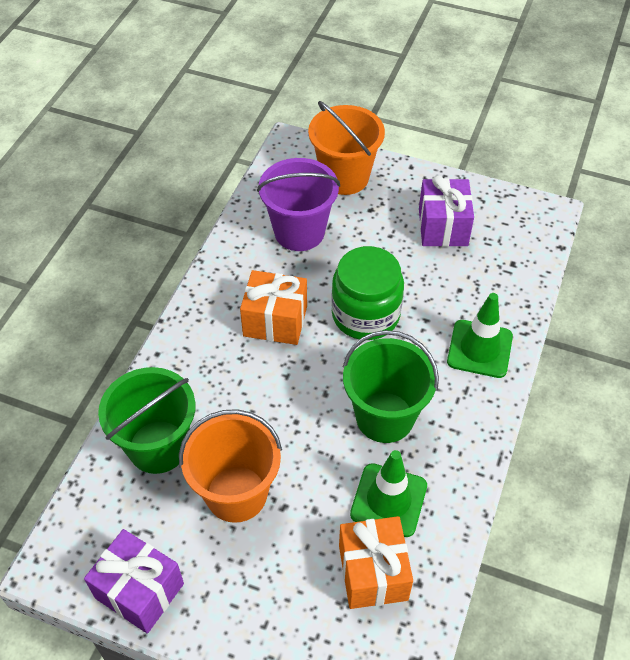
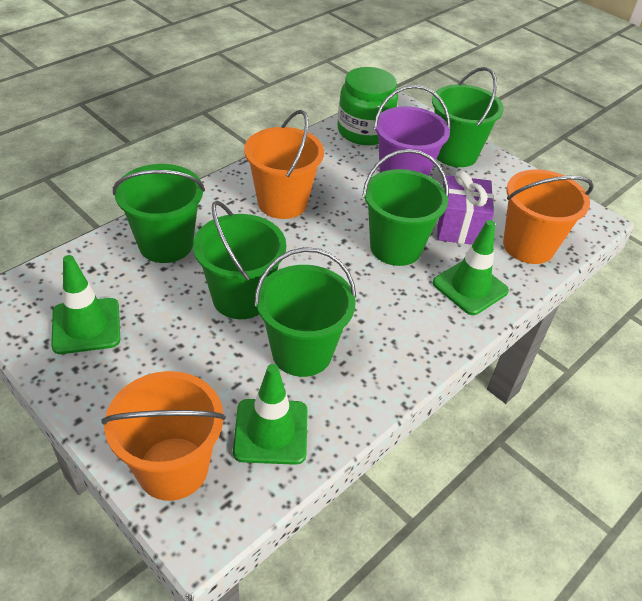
green bucket: [98,367,196,474] [343,330,439,443] = 2 -> [113,164,205,263] [193,201,286,319] [255,247,356,377] [363,149,449,266] [432,67,504,167] = 5
green traffic cone: [350,450,427,537] [447,293,513,378] = 2 -> [51,255,120,354] [233,364,308,465] [433,220,509,315] = 3
orange bucket: [179,409,282,523] [308,101,385,195] = 2 -> [101,371,226,501] [244,110,324,219] [503,169,594,264] = 3
orange gift: [240,270,307,345] [339,516,413,609] = 2 -> none = 0
purple gift: [84,529,184,633] [419,175,474,247] = 2 -> [437,171,494,245] = 1

